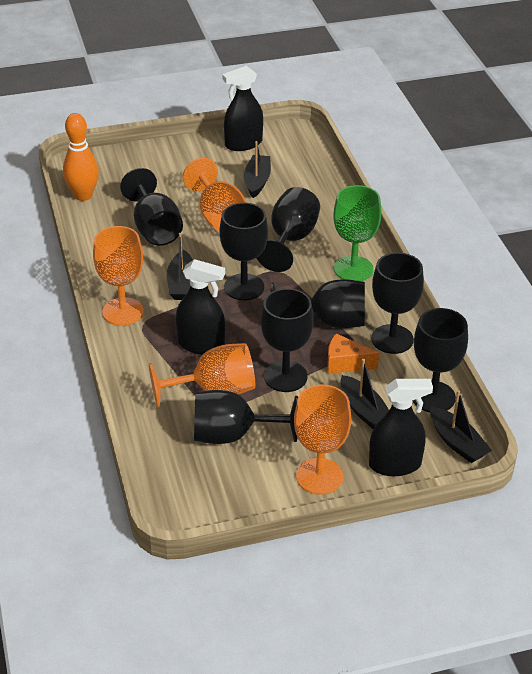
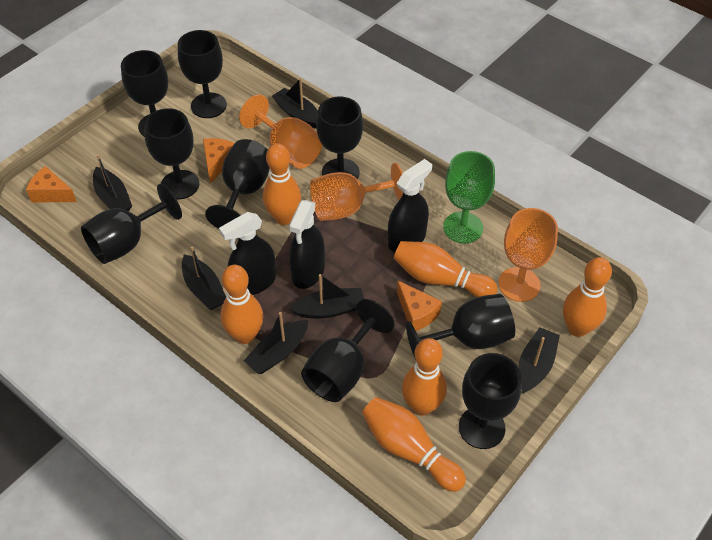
black boat: [167,233,193,300] [244,141,271,198] [340,359,389,429] [430,390,492,463] = 4 -> [93,154,132,211] [182,246,226,310] [244,312,308,374] [272,78,318,129] [289,274,364,318] [518,327,560,393] = 6
black goblet: [120,168,183,246] [194,390,298,444] [220,202,268,300] [257,187,320,272] [261,288,313,392] [270,279,365,328] [371,252,424,354] [412,308,468,412] = 8 -> [81,184,182,264] [121,50,168,137] [144,108,199,200] [178,30,227,118] [205,139,270,229] [301,299,395,402] [316,96,363,179] [406,294,515,360] [459,353,522,449] = 9
orange bowling pin: [63,113,99,201] = 1 -> [220,265,263,344] [263,144,301,225] [362,397,466,492] [393,241,498,297] [402,338,447,416] [563,257,612,337] = 6
orange cheese: [327,333,379,374] = 1 -> [26,166,77,202] [203,138,234,184] [397,280,442,331] = 3
orange goblet: [93,226,144,326] [149,343,255,407] [183,158,247,232] [294,385,351,494] = 4 -> [239,95,322,169] [310,163,403,221] [498,208,558,302] = 3

